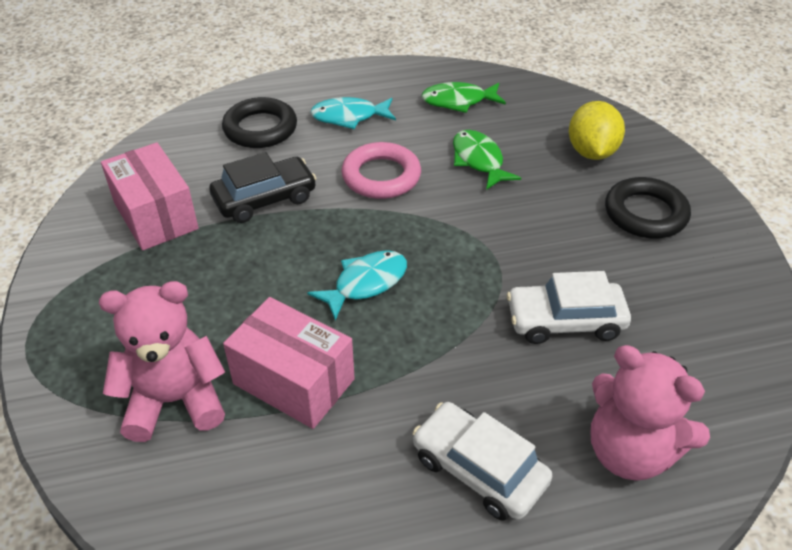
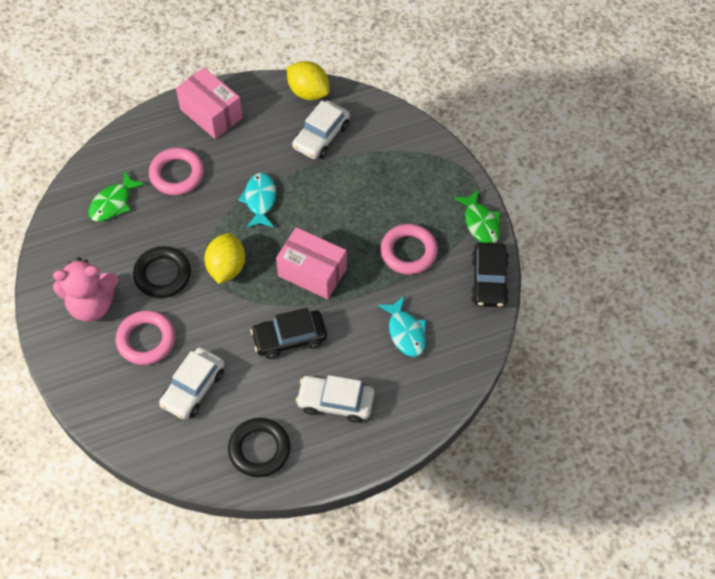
black car: [209,152,317,223] = 1 -> [250,308,327,359] [471,242,509,307] = 2
pink ring: [341,142,421,199] = 1 -> [116,310,175,365] [149,147,204,195] [381,224,438,275] = 3
pink teddy bear: [99,281,225,442] [590,345,710,481] = 2 -> [53,257,119,322] = 1
white car: [412,402,552,521] [507,271,631,344] = 2 -> [159,347,224,420] [292,101,350,159] [296,375,374,423] = 3
yellow lemon: [569,101,625,160] = 1 -> [204,233,245,284] [287,61,330,100] = 2

